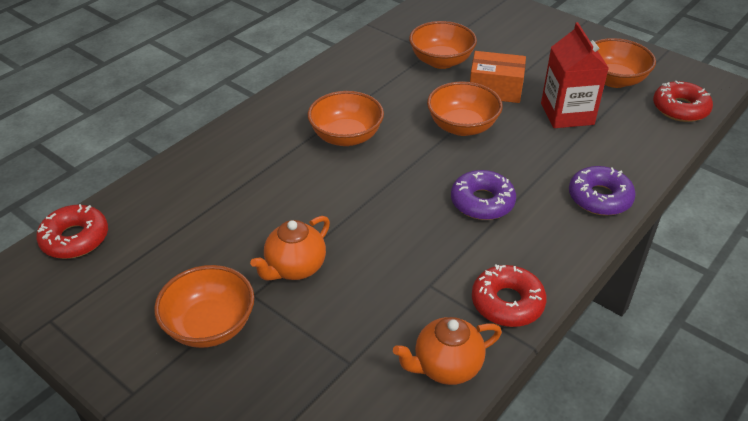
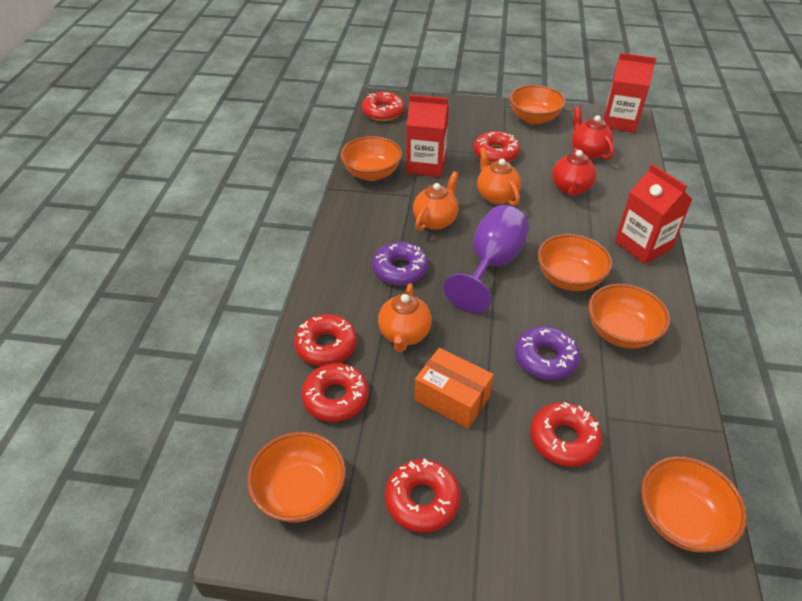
orange bowl: [154,265,254,348] [308,91,384,146] [409,21,477,69] [427,81,503,136] [595,38,656,88] = 5 -> [247,432,346,522] [340,136,402,181] [509,85,566,125] [537,234,612,291] [588,284,670,349] [641,457,747,552] = 6
orange teapot: [250,216,330,281] [393,317,502,385] = 2 -> [378,283,432,352] [413,171,458,231] [477,147,521,206] = 3
purple goblet: none = 0 -> [444,205,529,313] = 1
red carton: [541,22,609,128] = 1 -> [406,95,449,177] [603,53,656,133] [615,164,693,264] = 3
red donut: [36,204,108,259] [472,264,547,327] [653,81,713,122] = 3 -> [294,314,357,366] [301,363,369,422] [362,92,404,121] [385,459,461,533] [473,131,520,163] [530,402,603,467] = 6
red teapot: none = 0 -> [552,148,597,196] [572,106,614,160] = 2

